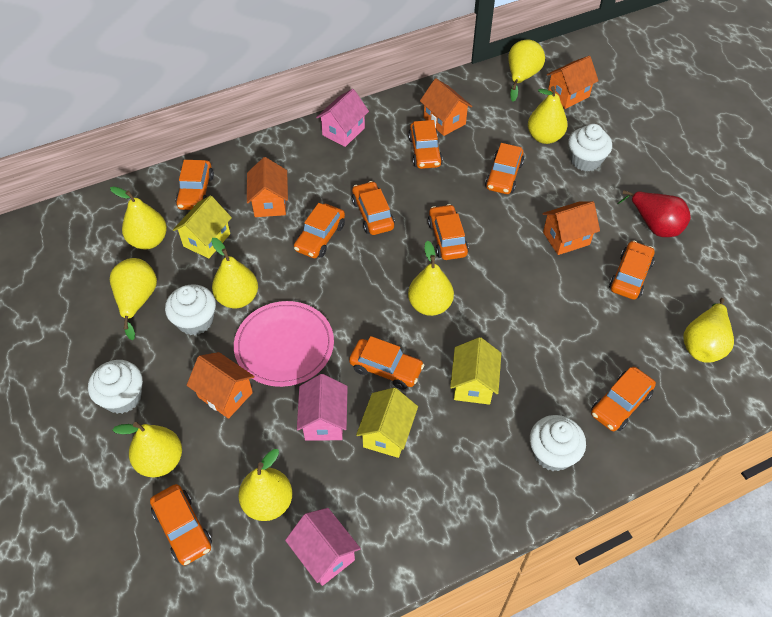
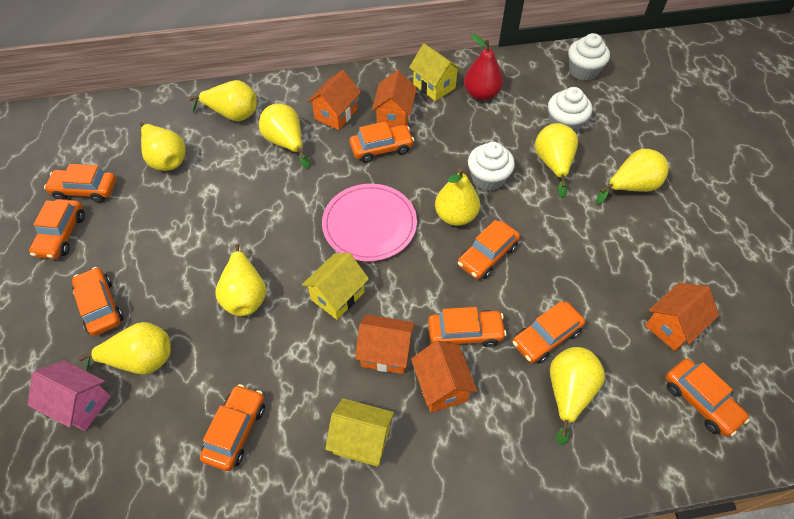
orange car: [150,484,212,565] [176,160,214,210] [294,203,345,258] [349,336,424,390] [352,181,395,235] [408,120,443,169] [428,204,469,260] [485,143,524,194] [591,367,656,431] [609,241,655,300] = 10 -> [29,199,85,259] [44,164,116,203] [72,267,123,336] [200,384,265,471] [350,121,414,163] [428,307,507,347] [458,220,520,279] [513,301,585,364] [665,358,750,436] = 9
pink house: [285,508,361,586] [297,374,348,441] [316,89,369,147] = 3 -> [27,360,111,431] = 1
white cupcake: [88,360,143,414] [165,284,216,335] [530,415,586,471] [568,124,612,171] = 4 -> [468,142,515,191] [548,87,592,133] [568,33,610,81] = 3

